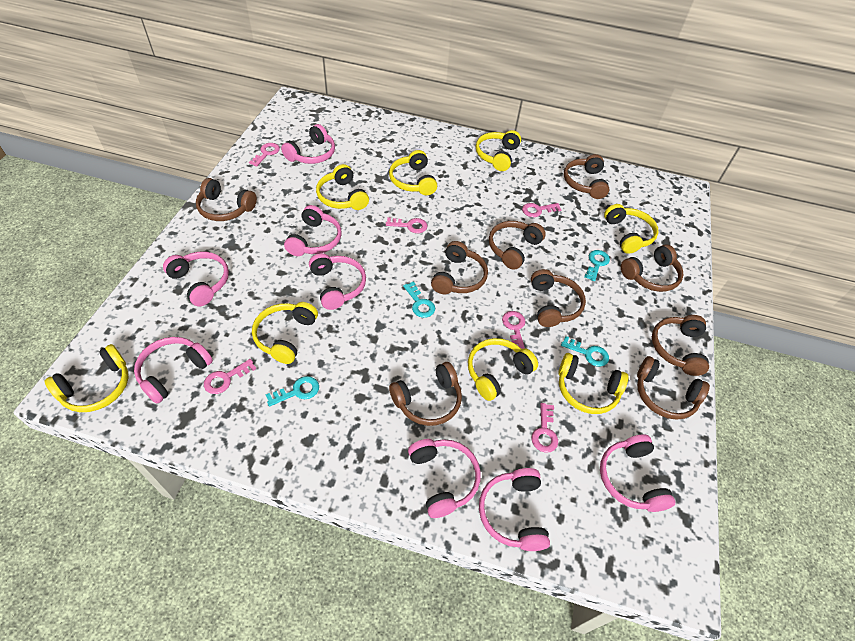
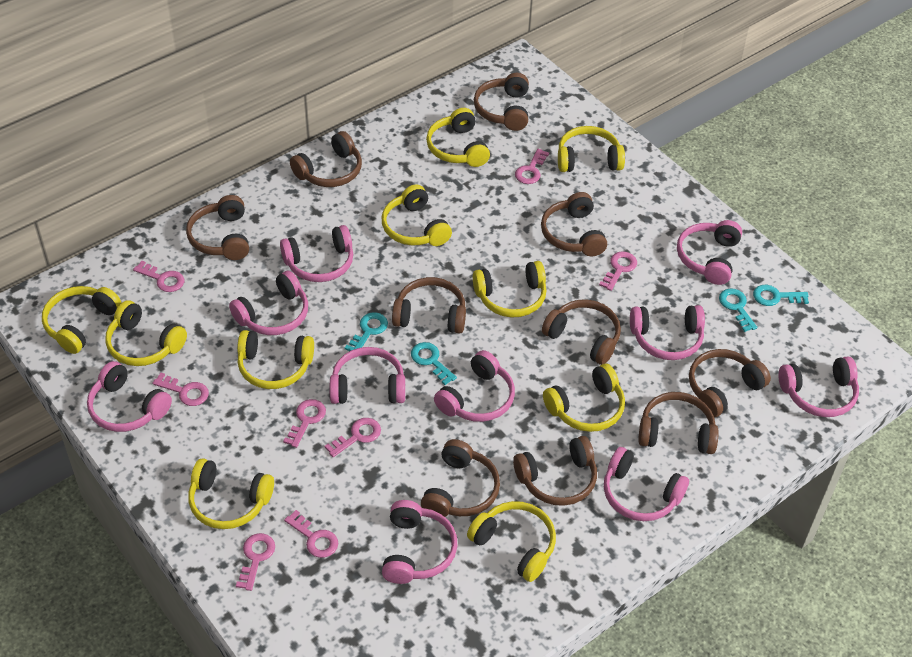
brown headphones: [196,178,257,221] [389,362,462,426] [431,241,488,294] [489,221,546,270] [531,269,586,327] [564,154,609,199] [621,244,683,292] [637,356,710,420] [652,315,709,376] = 9 -> [186,195,249,260] [290,131,362,187] [392,277,466,333] [421,439,500,517] [474,73,529,131] [513,436,597,506] [541,192,607,256] [542,299,621,365] [638,392,718,454] [689,349,771,417] = 10
pink headphones: [134,337,213,404] [163,251,229,307] [281,124,335,164] [284,205,342,256] [309,253,366,310] [408,439,481,518] [479,468,550,551] [600,434,675,512] = 8 -> [87,361,172,432] [229,271,308,335] [280,225,353,282] [330,347,405,404] [382,500,458,584] [434,350,515,422] [604,447,689,521] [630,305,705,360] [677,220,742,285] [778,357,859,417] = 10
pink key: [204,359,256,394] [249,143,280,167] [386,217,428,233] [502,311,525,349] [522,203,562,217] [532,403,558,453] = 6 -> [133,261,184,292] [153,372,209,406] [236,533,275,591] [283,399,326,448] [284,510,338,558] [324,418,381,457] [515,149,549,184] [599,251,637,291] = 8
yellow headphones: [45,344,128,412] [252,302,318,364] [316,164,369,210] [389,150,437,195] [468,338,538,401] [476,130,521,171] [558,353,628,414] [604,204,659,254] = 8 -> [42,286,121,354] [105,300,187,366] [188,458,274,529] [237,330,314,389] [382,185,452,246] [426,108,490,167] [467,501,556,582] [473,261,546,317] [543,364,625,432] [558,126,625,172] = 10

